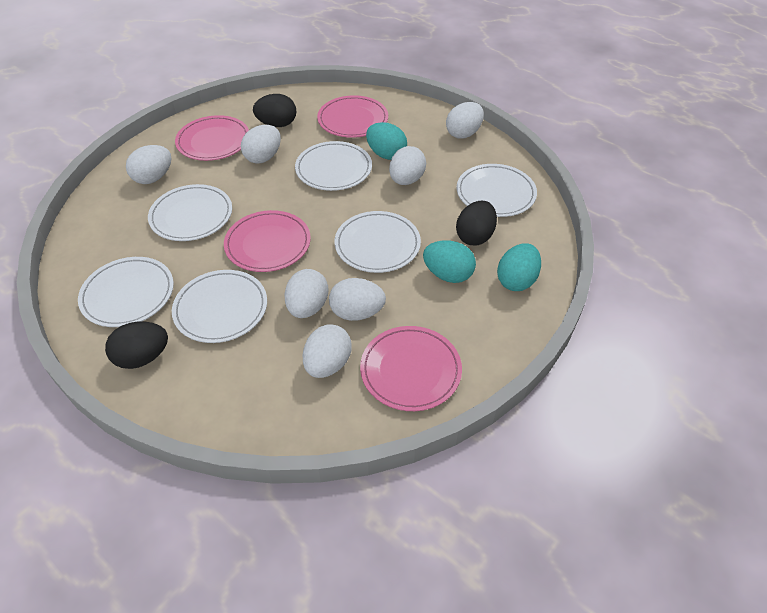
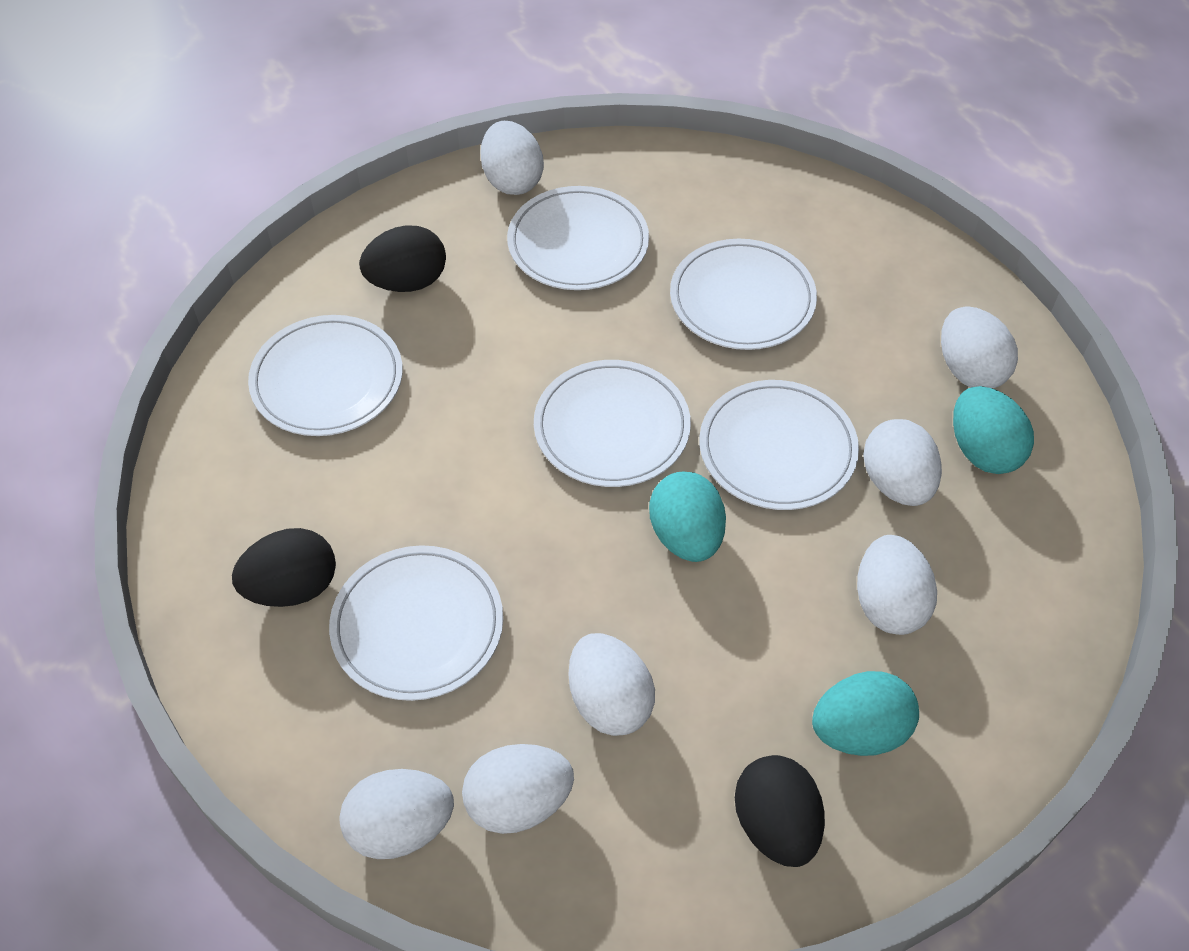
pink plate: [175,115,249,161] [224,210,311,272] [317,95,388,138] [360,326,462,411] = 4 -> none = 0

